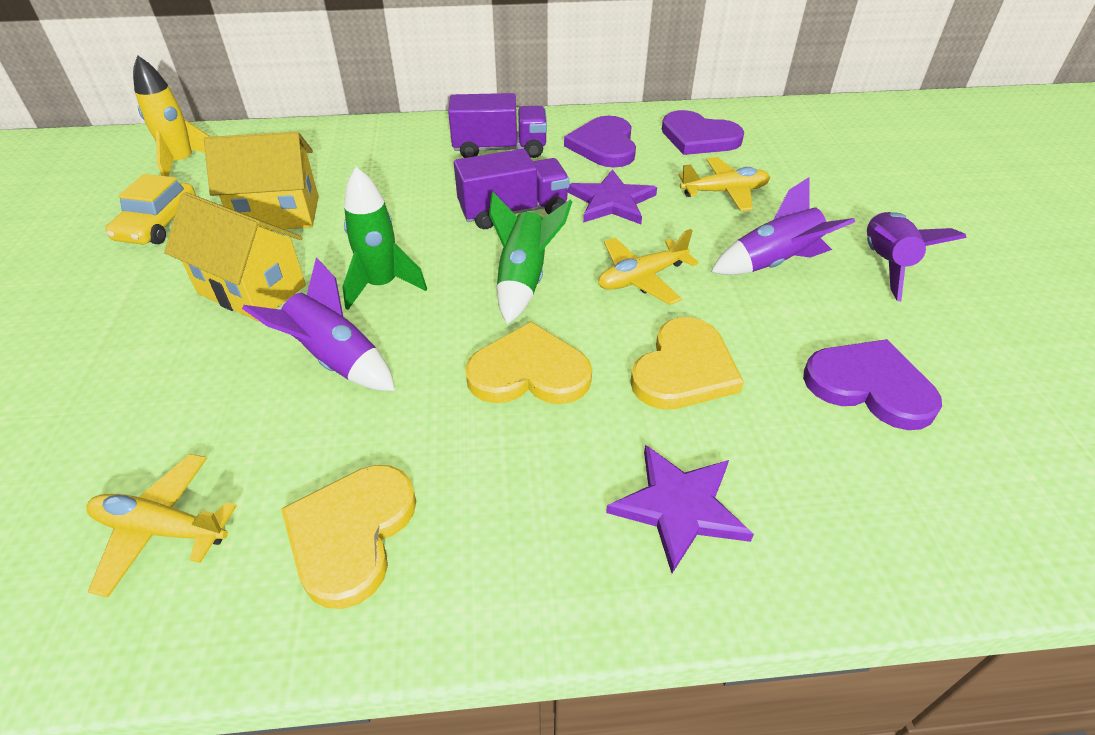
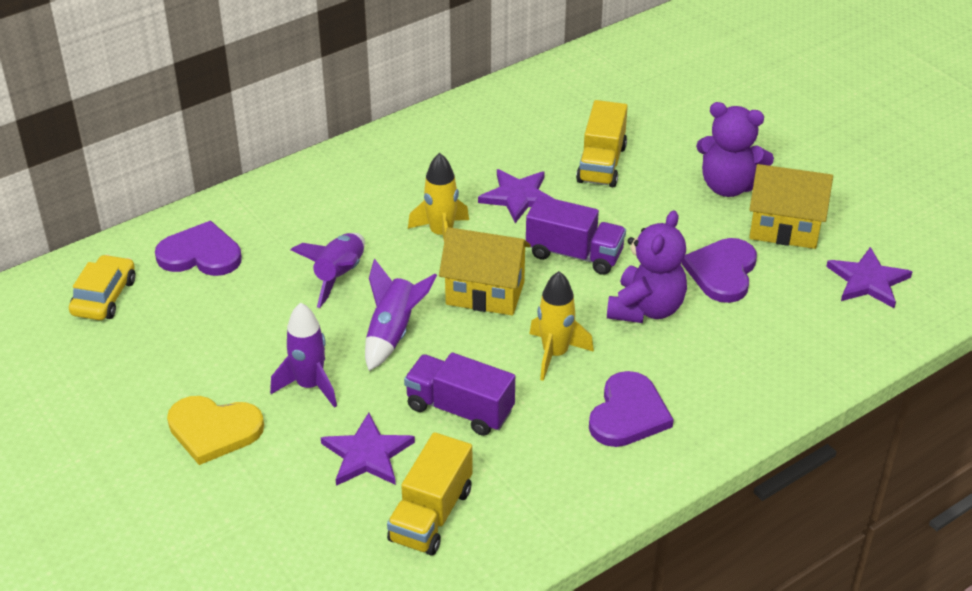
green rocket: [342,167,427,310] [489,192,572,324] = 2 -> none = 0
purple star: [568,169,657,224] [606,445,754,573] = 2 -> [321,412,415,486] [478,169,554,223] [826,247,912,308] = 3
purple teddy bear: none = 0 -> [607,210,687,323] [696,102,774,197] = 2
yellow heart: [281,465,416,609] [465,322,592,404] [630,317,744,410] = 3 -> [167,396,264,465] = 1
yellow plane: [86,454,237,597] [598,229,699,305] [679,157,770,211] = 3 -> none = 0
yellow rocket: [133,55,211,177] = 1 -> [408,153,469,241] [529,271,594,381] = 2
yellow truck: none = 0 -> [387,432,473,556] [576,100,628,187] = 2

